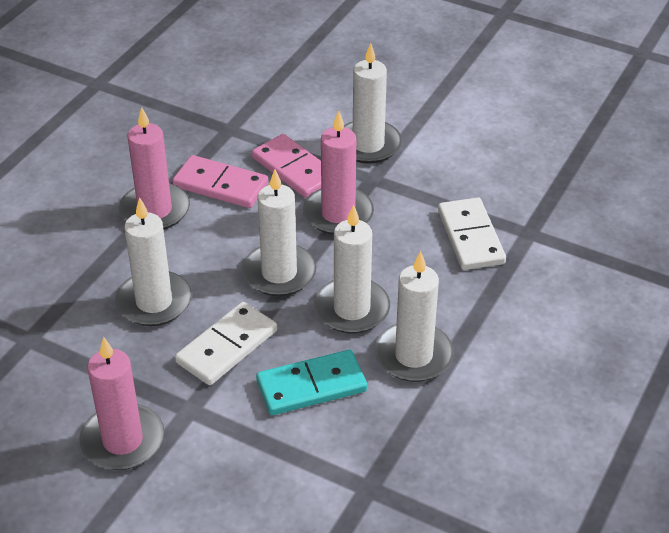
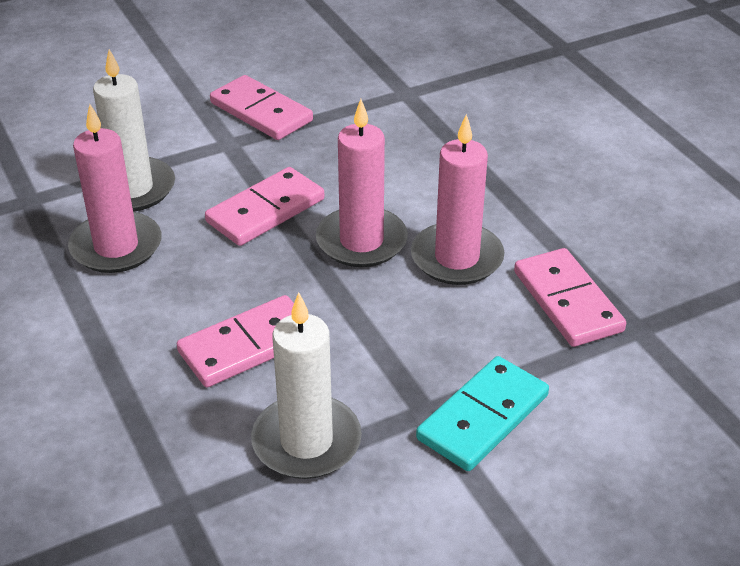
pink domino: [173,155,269,208] [252,134,321,198] = 2 -> [177,295,294,387] [205,167,325,246] [210,75,313,140] [514,248,626,347] = 4
white candle: [115,197,192,326] [242,170,316,296] [314,204,390,334] [344,43,402,164] [375,251,454,382] = 5 -> [93,49,175,212] [251,292,362,479] = 2
white domino: [175,302,277,385] [438,197,506,270] = 2 -> none = 0

